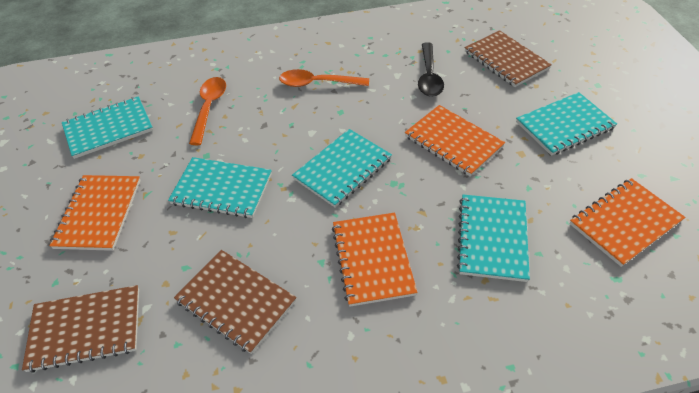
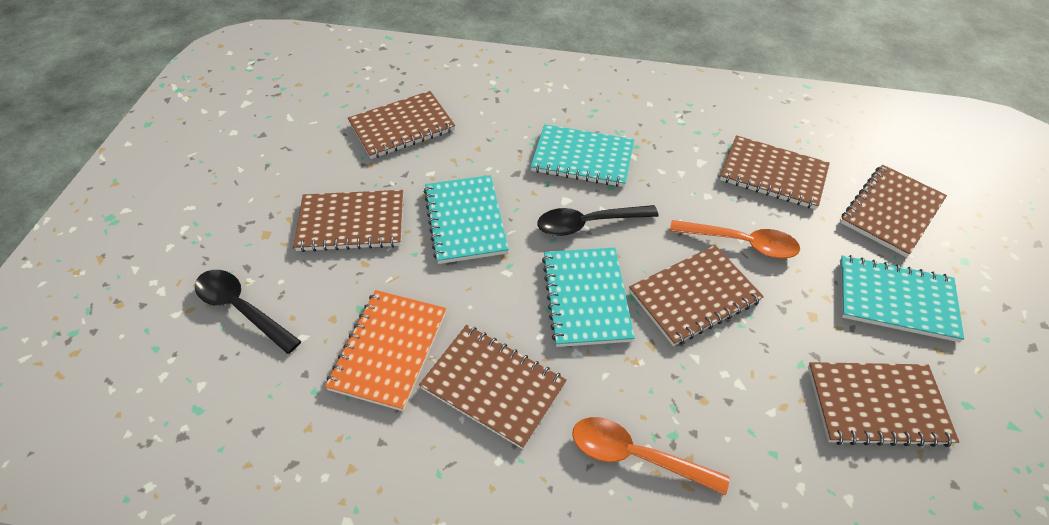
black spoon: [418,42,444,97] = 1 -> [195,270,301,354] [537,205,659,236] = 2
brown notebook: [22,285,139,373] [174,250,297,354] [465,30,552,87] = 3 -> [294,190,403,252] [348,91,455,159] [419,325,567,449] [629,245,764,346] [720,135,830,210] [808,362,959,447] [841,164,947,257] = 7
orange notebook: [49,175,141,251] [332,213,418,307] [405,105,505,177] [570,178,685,267] = 4 -> [325,290,446,411] = 1
turquoise notebook: [62,96,153,159] [168,157,272,218] [292,129,392,208] [457,195,530,282] [516,92,617,156] = 5 -> [424,175,509,264] [530,124,634,187] [542,248,635,347] [840,255,964,342] = 4

